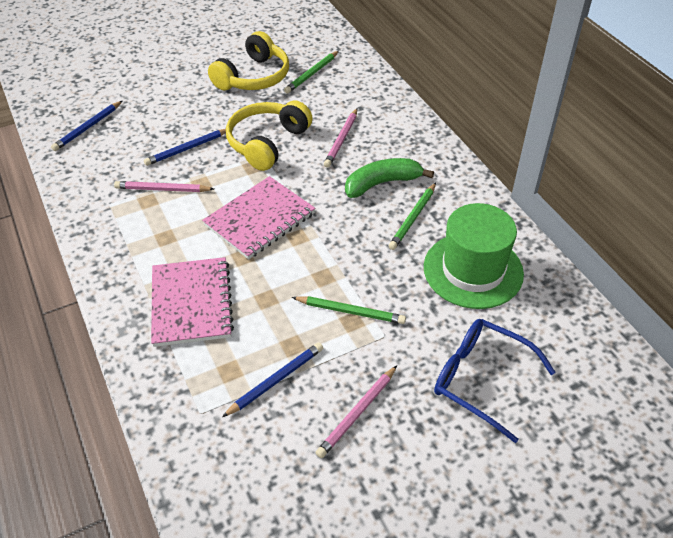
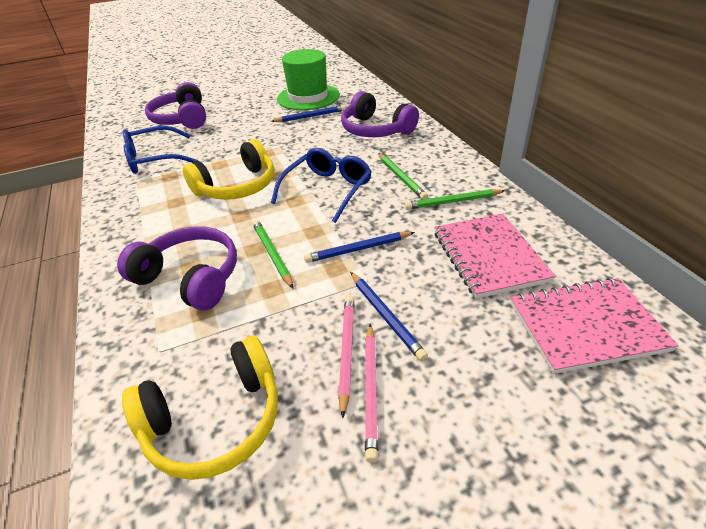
blue glasses: [434,319,556,443] = 1 -> [123,126,198,174] [271,148,372,223] = 2
green banana: [345,158,434,198] = 1 -> none = 0
pink pencil: [114,181,214,192] [315,365,397,458] [324,108,357,167] = 3 -> [338,295,355,418] [365,324,378,463] = 2
purple headphones: none = 0 -> [117,226,237,311] [145,82,206,129] [341,91,419,137] = 3

